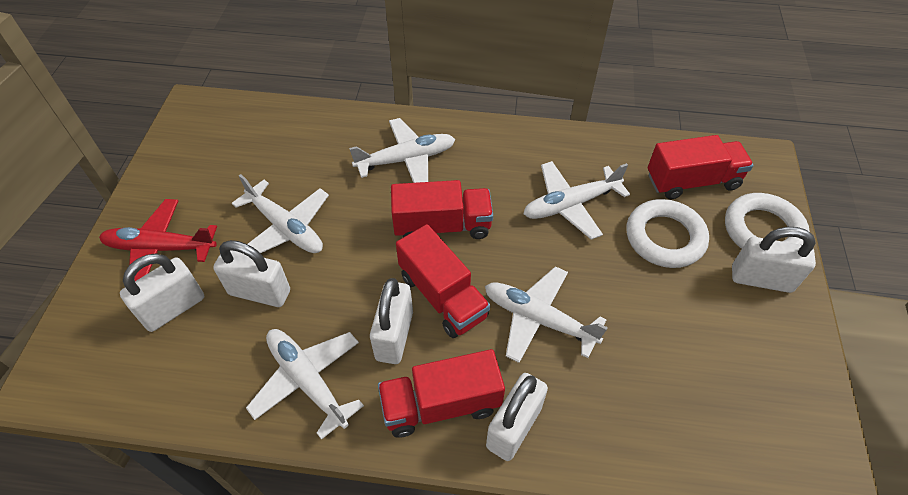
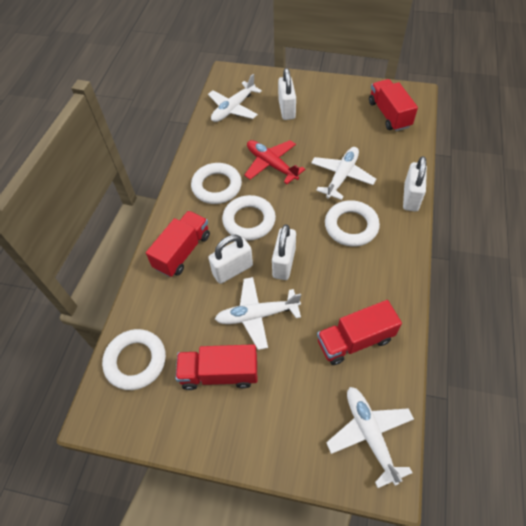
white padlock: [120,254,204,332] [213,240,290,307] [370,278,413,364] [486,373,548,461] [732,227,816,293] = 5 -> [208,235,253,284] [272,224,296,280] [278,68,296,120] [403,156,427,212] = 4
white plane: [232,174,329,253] [246,329,364,440] [349,118,455,183] [485,266,608,363] [523,161,630,239] = 5 -> [208,74,262,122] [215,277,301,350] [311,147,376,200] [326,387,414,488] = 4
white ring: [627,199,709,268] [725,193,810,249] = 2 -> [102,329,166,390] [191,163,242,204] [222,195,276,241] [325,200,380,247] = 4

